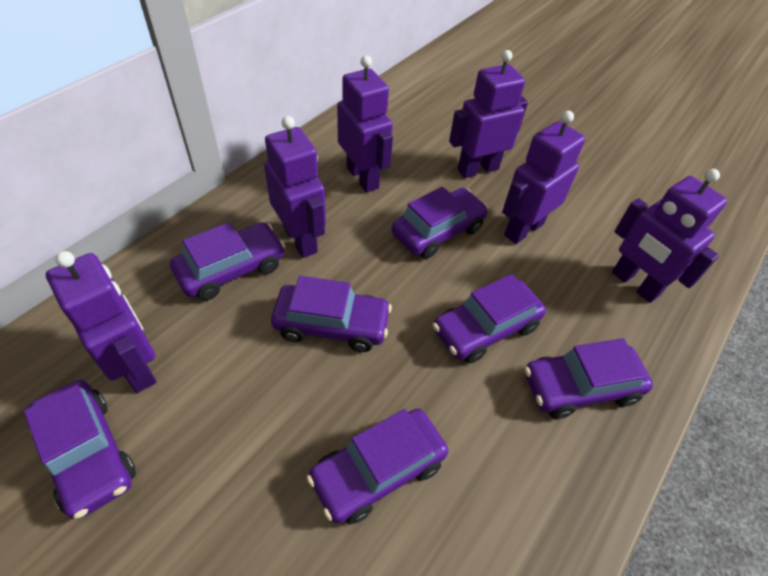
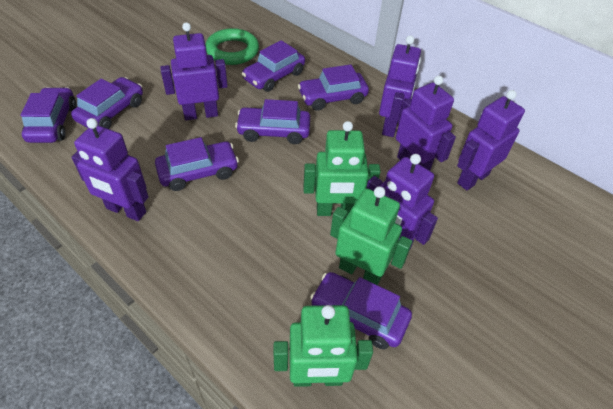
green ring: none = 0 -> [205,28,259,65] = 1
green robot: none = 0 -> [274,305,373,387] [303,121,381,216] [330,186,412,285] = 3

